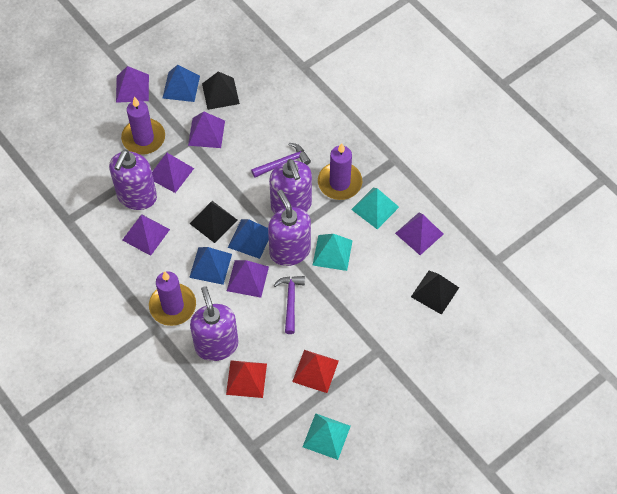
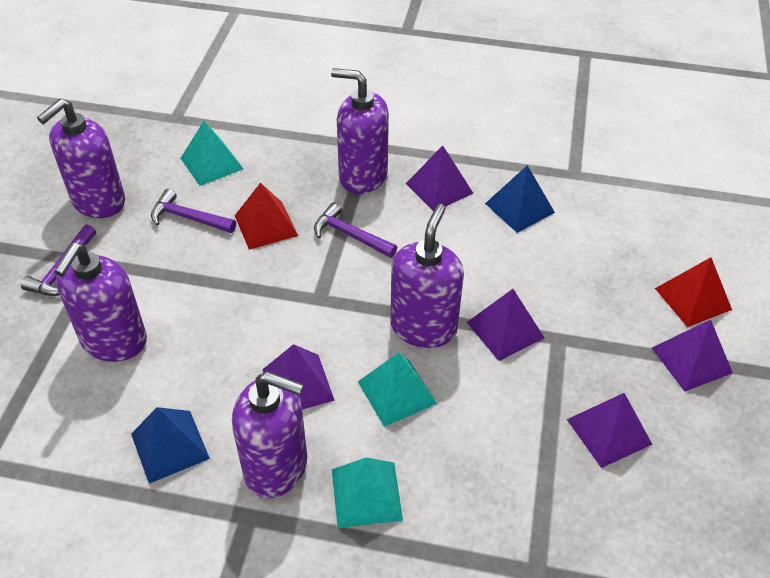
black pyramid: [189,201,238,243] [202,71,240,110] [411,271,459,315] = 3 -> none = 0
blue pyramid: [163,65,200,102] [189,247,232,285] [228,219,269,259] = 3 -> [131,407,210,484] [485,165,555,233] = 2
purple candle: [121,97,165,155] [149,271,196,326] [318,143,362,200] = 3 -> none = 0
purple hammer: [251,143,311,178] [274,276,305,334] = 2 -> [21,224,96,296] [151,189,236,233] [314,202,397,258] = 3
purple pyramid: [116,66,149,103] [122,214,170,256] [152,153,194,193] [188,111,225,148] [227,260,269,298] [395,213,444,255] = 6 -> [262,344,335,410] [406,145,473,211] [467,289,544,361] [567,393,653,468] [652,320,733,392] = 5
purple soap dispenser: [109,150,157,210] [190,286,239,361] [268,190,311,266] [269,159,312,214] = 4 -> [37,99,125,218] [54,243,147,362] [232,372,307,498] [331,68,389,194] [390,204,464,348] = 5

